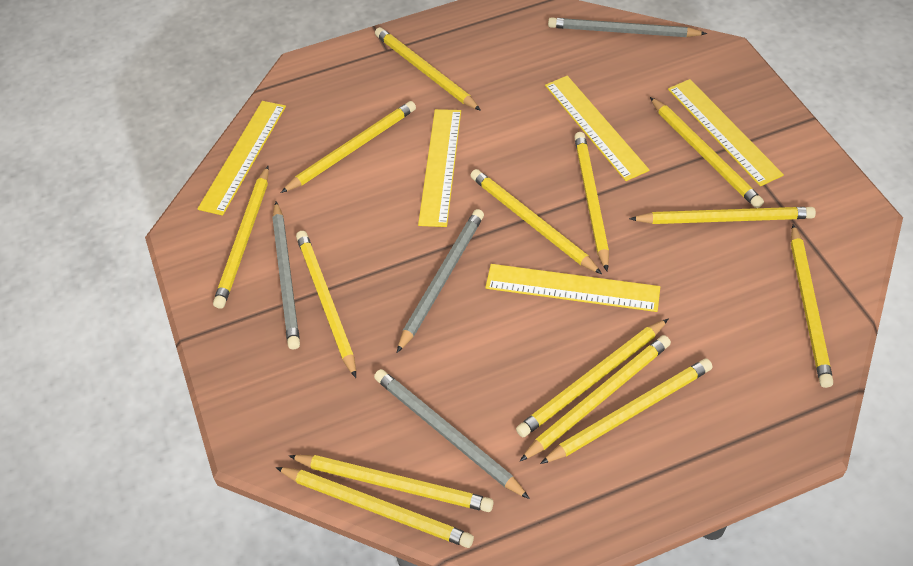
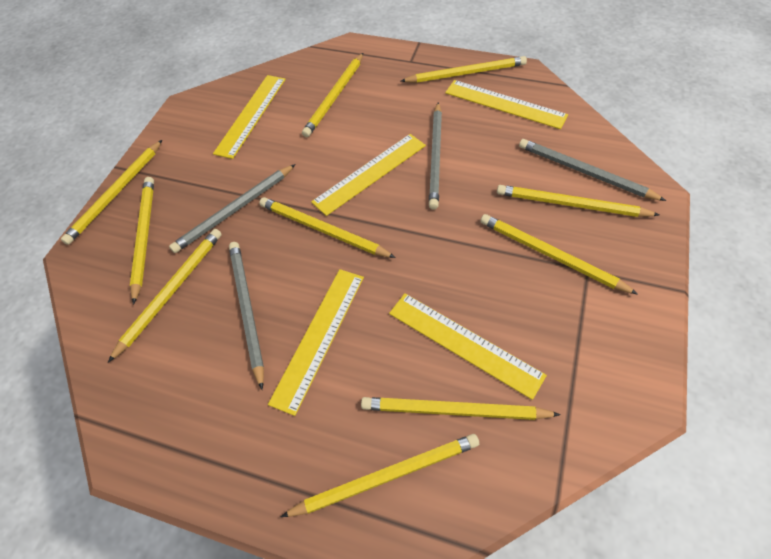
yellow pencil: [213,166,269,309] [276,467,474,548] [281,101,416,193] [289,455,494,512] [296,231,356,378] [375,27,481,111] [470,169,602,274] [516,319,668,437] [520,335,671,461] [540,359,713,464] [574,132,609,271] [629,207,816,224] [650,97,764,208] [791,224,833,388] = 14 -> [61,140,162,245] [108,229,222,362] [130,177,154,305] [259,197,396,258] [281,434,479,517] [302,53,363,137] [361,397,561,420] [401,56,527,83] [480,214,638,294] [497,185,659,217] = 10

